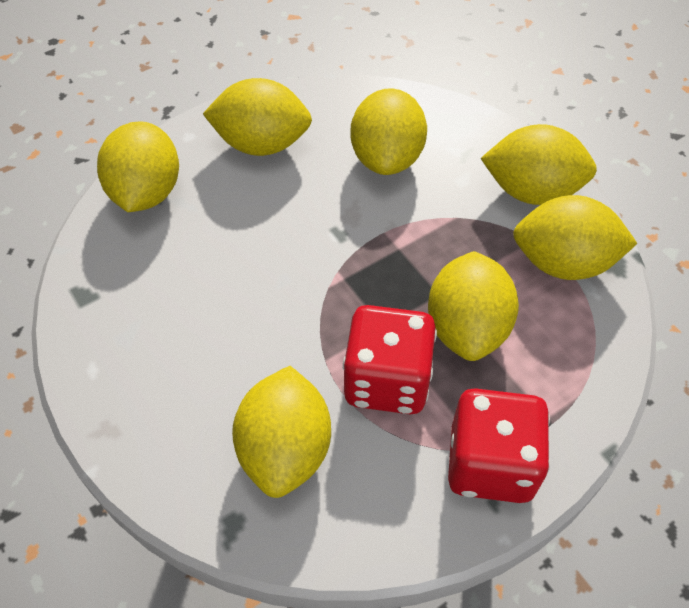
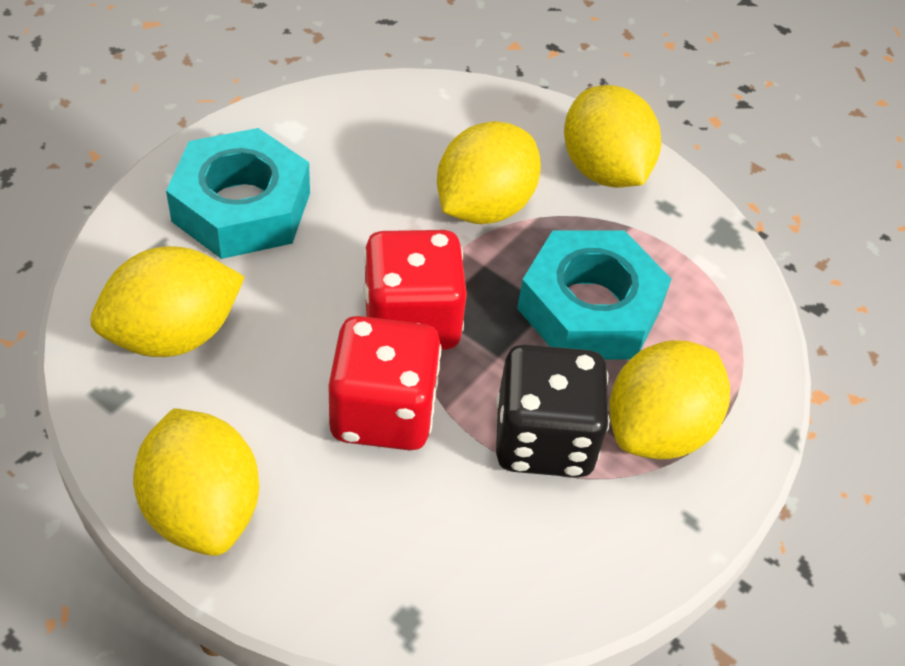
black dice: none = 0 -> [496,344,610,478] = 1
turquoise nut: none = 0 -> [166,128,310,259] [517,230,671,360] = 2
yellow lemon: [97,121,179,212] [203,78,312,156] [232,366,331,498] [351,88,427,175] [428,251,519,361] [480,124,597,205] [513,195,637,280] = 7 -> [91,246,245,357] [133,408,259,556] [437,121,541,224] [564,85,661,188] [609,340,730,460] = 5

